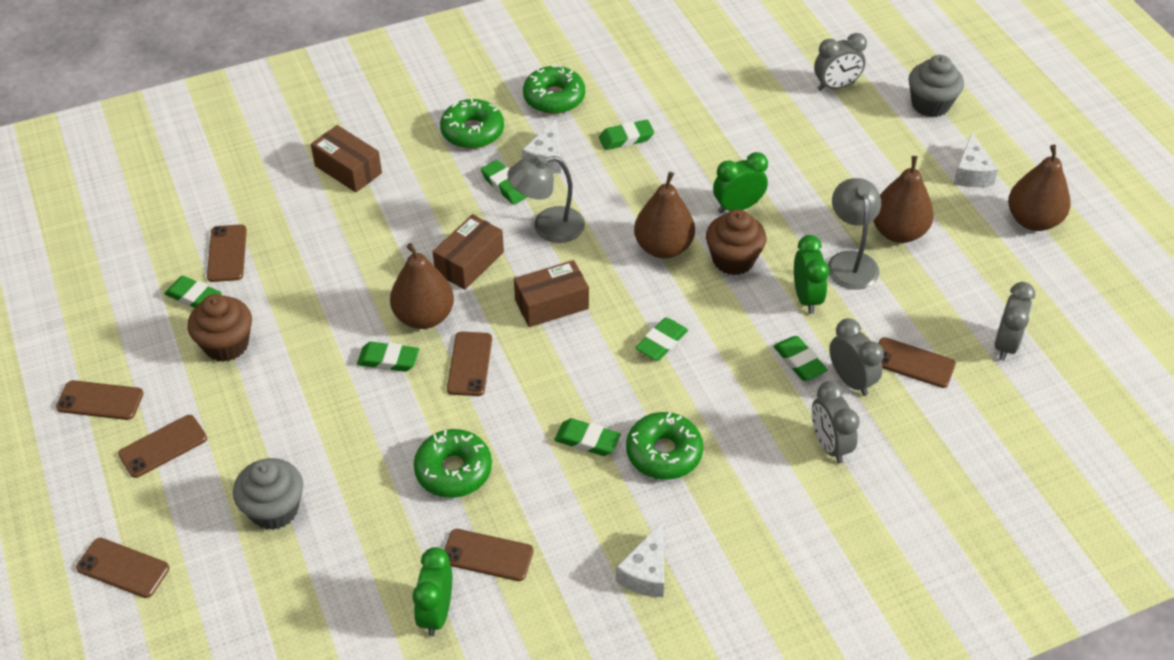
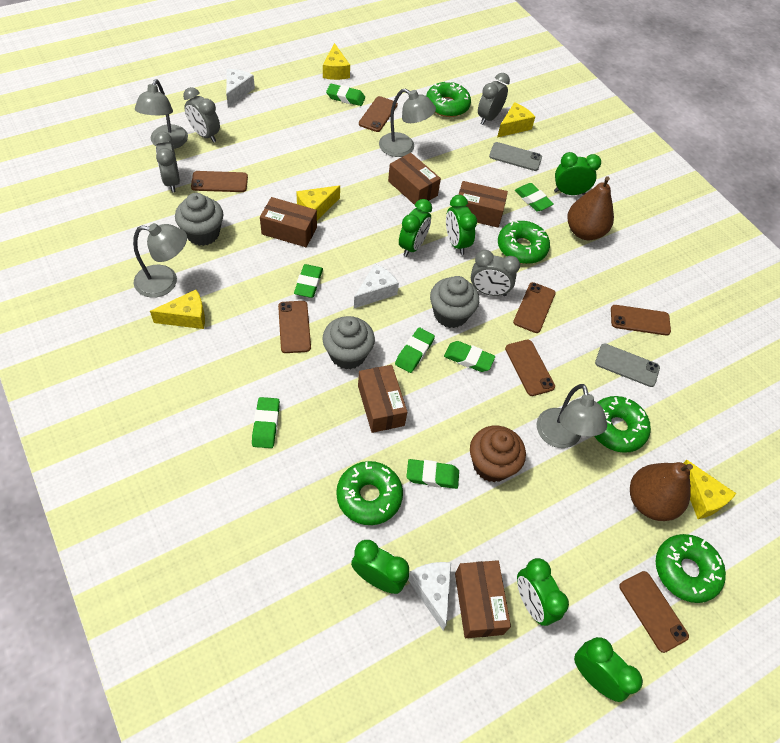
brown box: [311,125,382,192] [433,214,504,290] [514,260,589,327] = 3 -> [260,197,317,247] [358,365,407,433] [388,153,441,205] [455,560,511,638] [459,181,508,228] = 5
brown cupcake: [188,294,252,362] [706,209,766,275] = 2 -> [470,426,526,482] = 1
brown pear: [390,243,454,329] [634,172,695,259] [873,156,934,243] [1008,145,1071,231] = 4 -> [567,176,614,240] [630,462,693,521] = 2
green clock: [413,547,452,637] [713,152,768,214] [794,235,829,314] = 3 -> [351,540,409,594] [399,199,432,257] [446,195,477,255] [517,558,569,626] [554,152,601,195] [574,637,643,702] = 6
green donut: [414,429,492,498] [440,98,504,149] [523,65,585,114] [626,412,703,480] = 4 -> [336,461,403,525] [426,81,471,117] [498,220,550,264] [594,396,651,453] [656,534,726,603] = 5
grey cupcake: [233,458,303,530] [908,55,964,117] = 2 -> [175,193,223,246] [322,316,375,369] [430,276,479,328] = 3
grey lamp: [507,155,585,243] [828,178,881,290] = 2 -> [133,223,187,298] [135,79,188,149] [379,89,436,157] [537,384,607,448] = 4
grey phone: none = 0 -> [489,142,542,171] [595,343,660,387] = 2
yellow cheese: none = 0 -> [150,290,205,329] [296,185,340,220] [323,43,350,80] [497,102,535,137] [684,460,736,519] = 5

